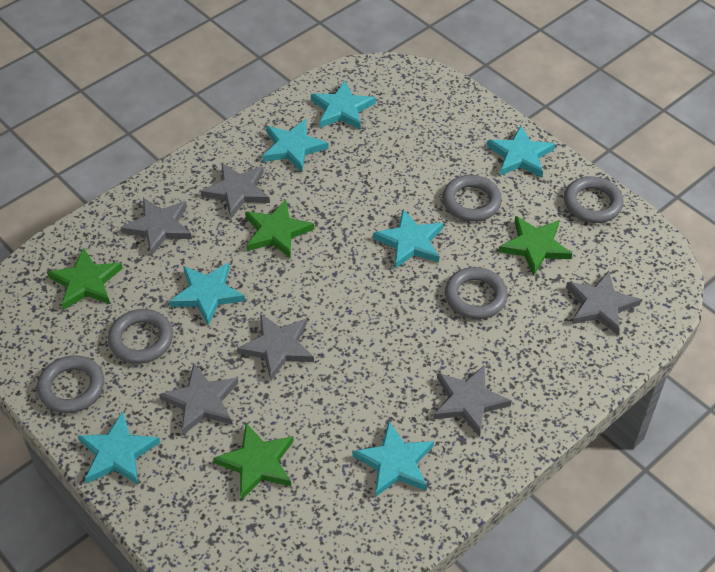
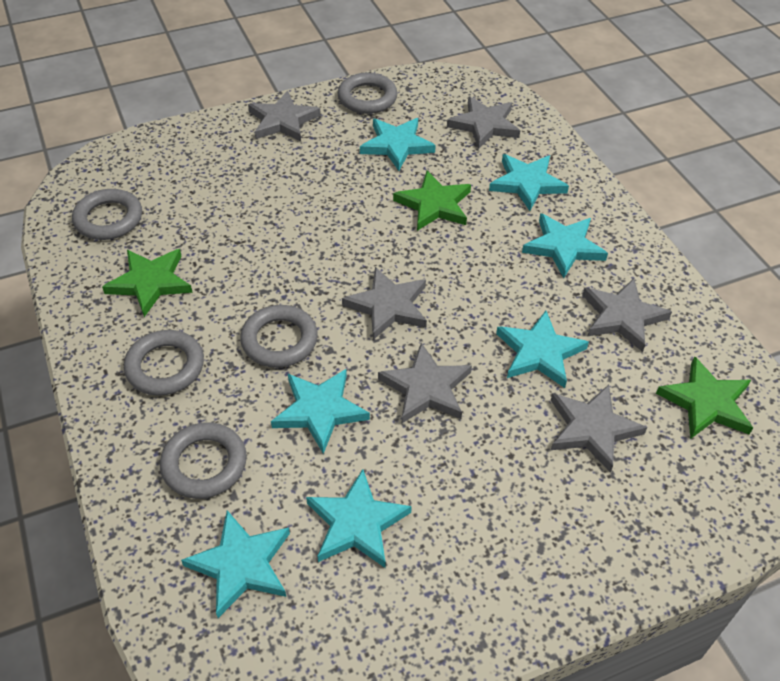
green star: [47,247,123,310] [213,423,294,500] [245,199,314,259] [499,216,572,276] = 4 -> [102,249,193,317] [393,171,471,231] [656,356,753,439] = 3

